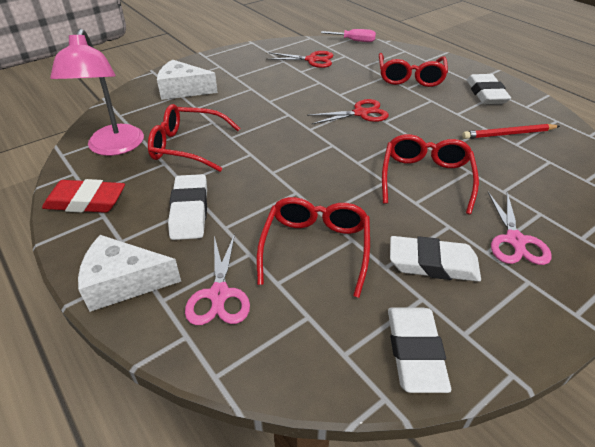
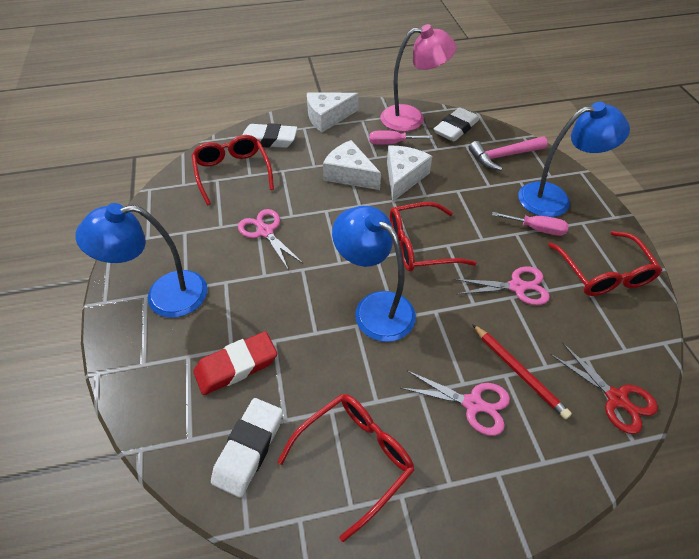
blue lamp: none = 0 -> [75,203,207,318] [332,206,416,342] [518,102,630,217] = 3
pink hammer: none = 0 -> [469,136,548,171] = 1
pink scissors: [185,234,250,325] [488,192,552,265] = 2 -> [238,209,303,271] [401,370,510,436] [454,266,550,305] = 3
pink screwdriver: [321,29,376,42] = 1 -> [369,130,433,145] [492,212,569,236] = 2
red scissors: [266,51,333,68] [307,99,389,124] = 2 -> [550,343,658,434] = 1
white cheese: [78,235,181,312] [157,59,218,100] = 2 -> [307,92,359,132] [323,140,381,190] [387,146,432,202] = 3
white eraser: [168,174,207,240] [388,307,451,393] [390,236,481,282] [466,74,511,104] = 4 -> [211,398,283,498] [243,123,297,148] [434,107,479,141] = 3

